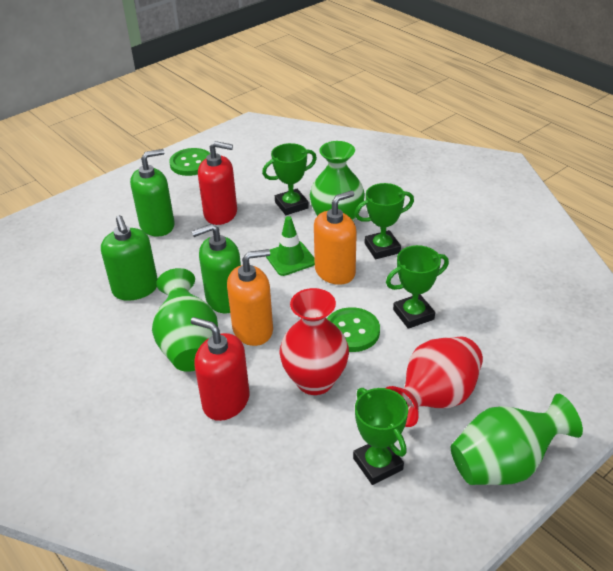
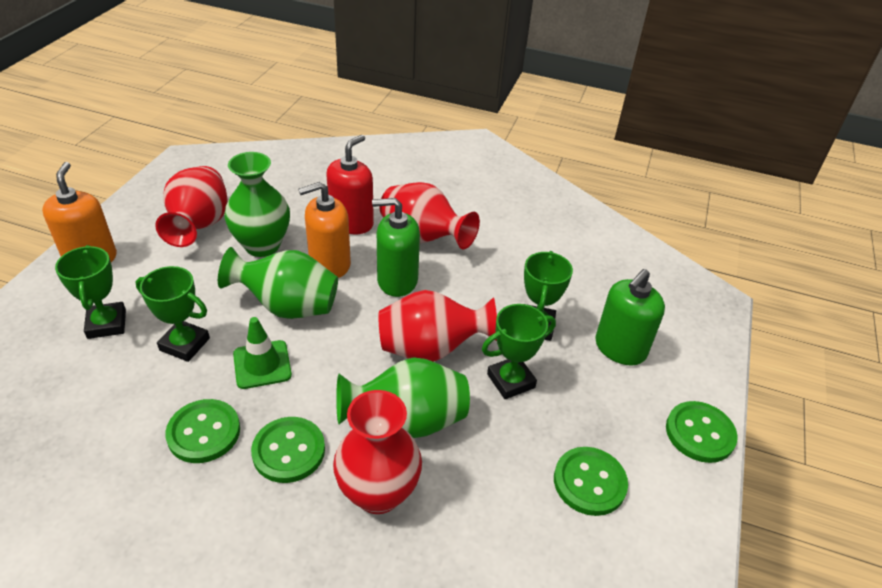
green button: [169,148,210,176] [327,307,380,352] = 2 -> [165,399,240,463] [251,417,325,483] [554,447,628,516] [666,401,738,463] = 4
green soap dispenser: [101,215,158,301] [130,149,175,237] [192,224,241,313] = 3 -> [372,198,420,297] [595,269,665,366] = 2
red soap dispenser: [191,317,250,421] [198,141,237,225] = 2 -> [327,135,374,234] = 1
red vase: [279,288,349,395] [386,336,483,427] = 2 -> [155,166,228,247] [333,390,422,514] [378,290,497,362] [380,182,480,250] = 4

